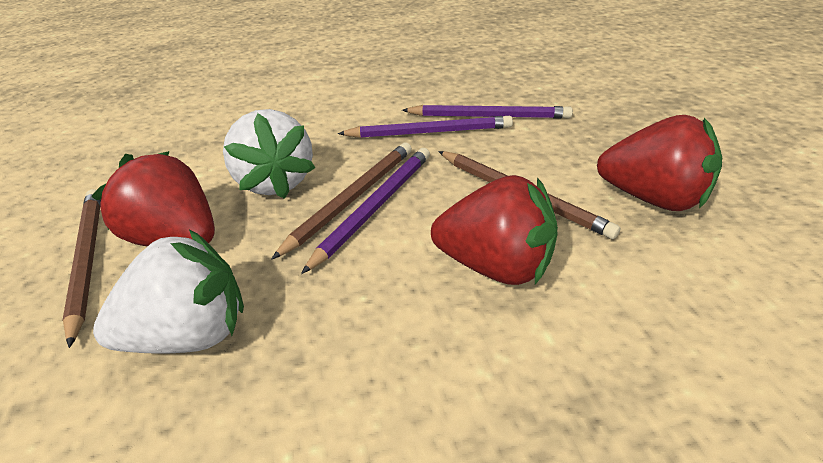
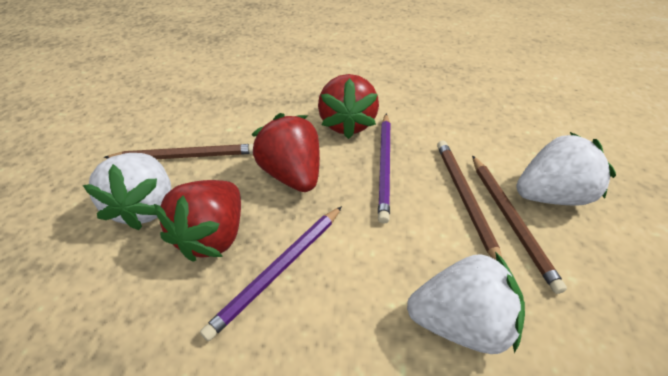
purple pencil: [301,148,430,274] [338,116,513,138] [402,105,573,119] = 3 -> [200,206,342,341] [378,114,391,224] = 2
white strawberry: [93,230,244,354] [223,109,315,199] = 2 -> [83,153,172,230] [407,252,525,354] [516,132,616,205] = 3

